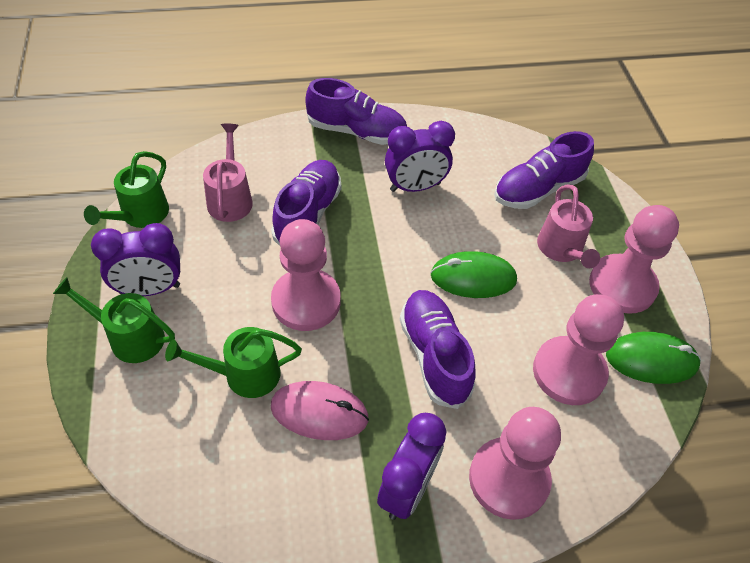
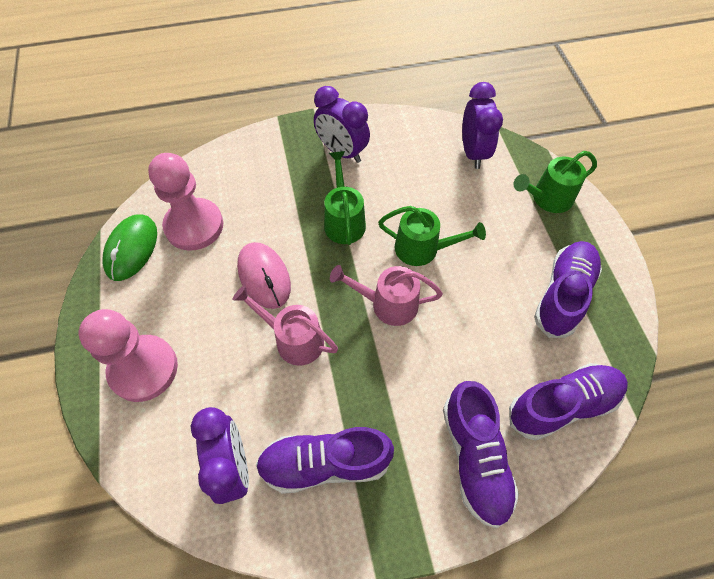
green mouse: [431,251,517,298] [606,332,701,384] = 2 -> [103,215,157,281] = 1
pink pawn: [271,219,341,331] [469,407,561,520] [533,294,624,405] [589,205,679,314] = 4 -> [79,309,178,402] [148,153,223,251] = 2

